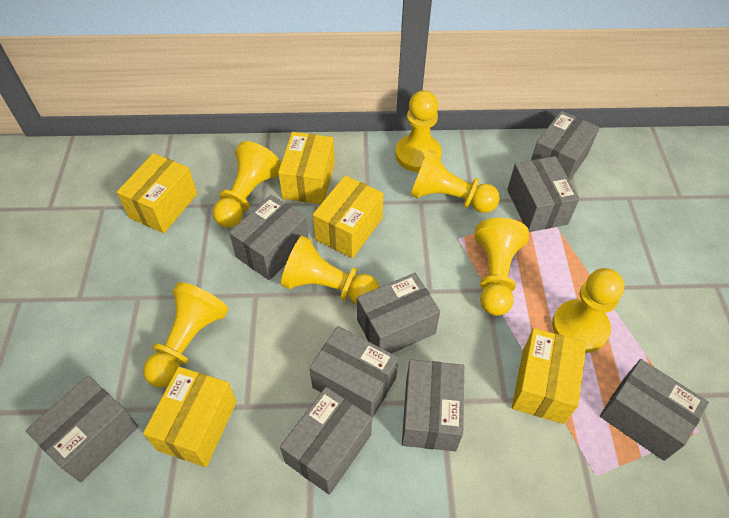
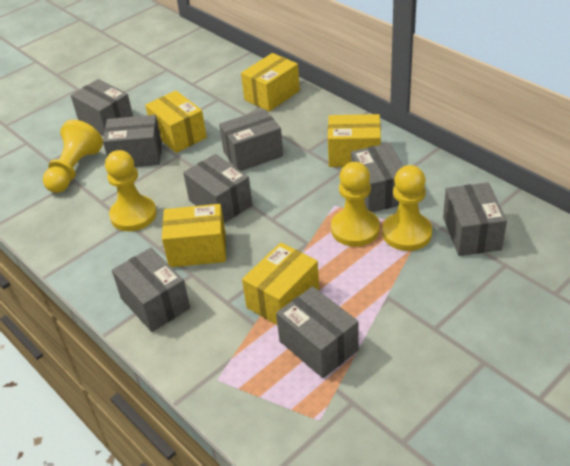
grey box: [26,376,139,482] [229,195,308,280] [280,387,372,495] [309,326,398,419] [357,273,440,354] [402,360,464,451] [507,156,579,232] [531,110,599,181] [600,359,709,461] = 9 -> [71,79,133,136] [103,115,162,167] [112,248,190,332] [183,154,253,223] [219,109,283,171] [276,286,359,378] [351,143,404,212] [443,182,507,256] = 8
yellow pawn: [143,282,228,388] [213,141,281,228] [281,236,379,304] [395,90,442,172] [410,149,500,213] [475,218,529,316] [552,268,625,353] = 7 -> [43,120,103,193] [105,150,157,231] [331,162,380,247] [382,165,432,251] = 4

